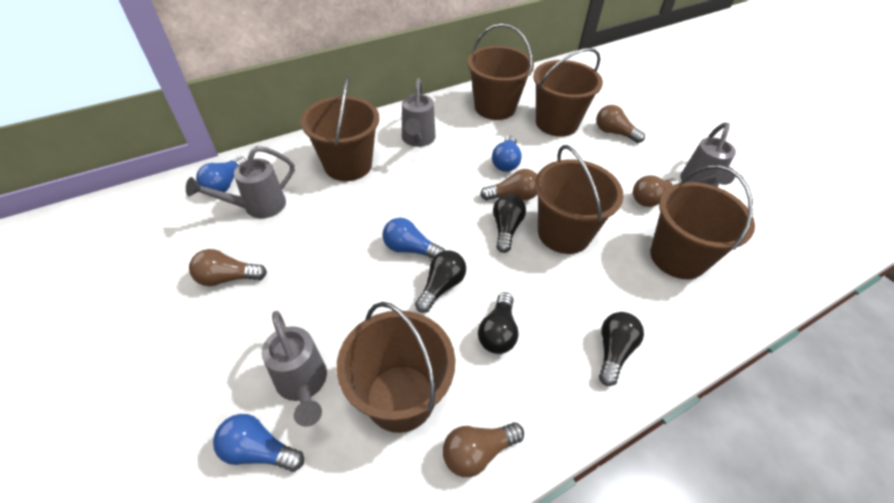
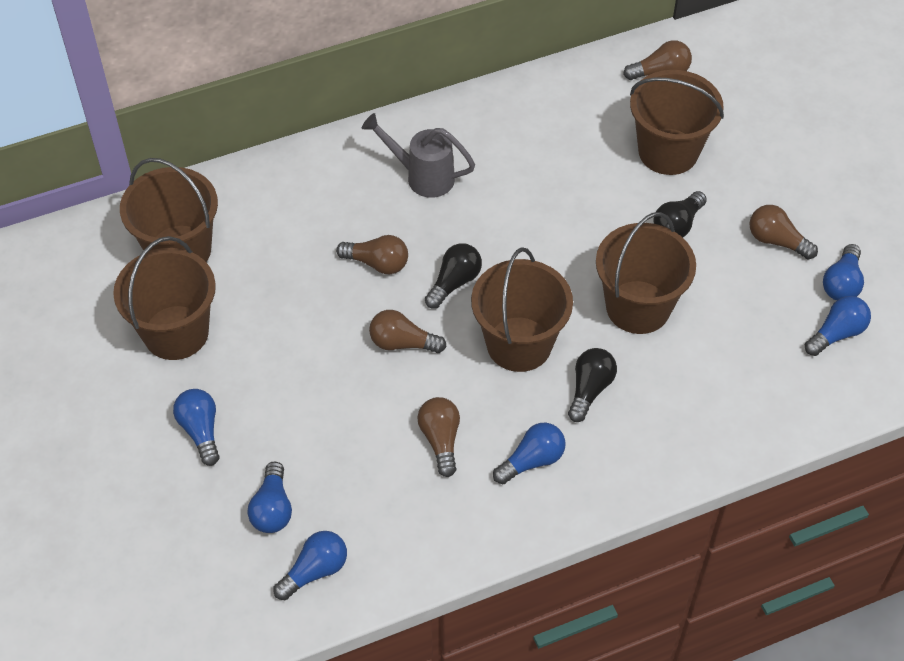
black light bulb: [415,251,466,313] [478,292,519,354] [493,194,526,253] [599,312,644,386] = 4 -> [425,243,482,309] [568,348,617,422] [653,191,707,237] = 3
blue light bulb: [196,156,246,192] [213,414,304,472] [383,218,445,259] [492,135,522,172] = 4 -> [173,389,220,466] [248,461,292,533] [273,531,347,600] [493,423,566,484] [805,296,871,356] [823,244,864,301] = 6
brown bucket: [301,76,379,181] [337,302,455,433] [467,24,534,120] [533,48,603,137] [535,145,624,254] [650,165,755,279] = 6 -> [113,236,216,360] [120,158,218,262] [471,247,573,372] [596,212,696,334] [630,70,724,175] = 5
grey watering can: [186,146,295,218] [262,311,327,427] [402,78,436,147] [680,122,736,187] = 4 -> [362,113,475,198] = 1

